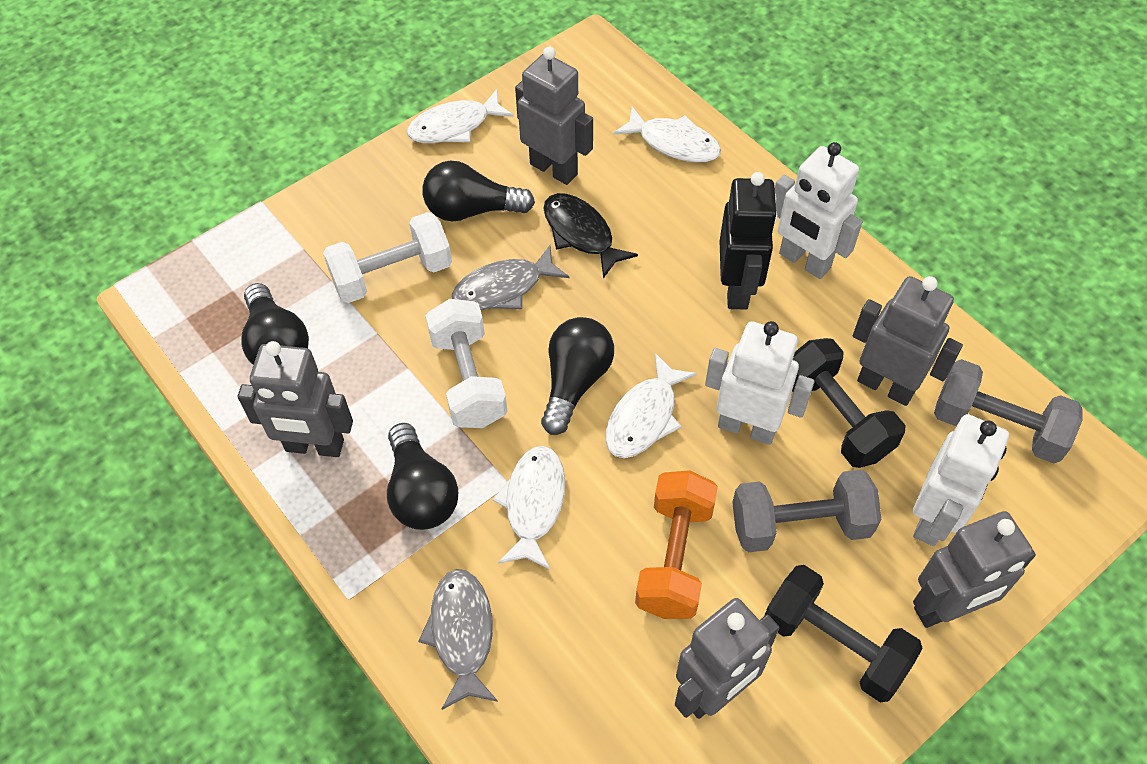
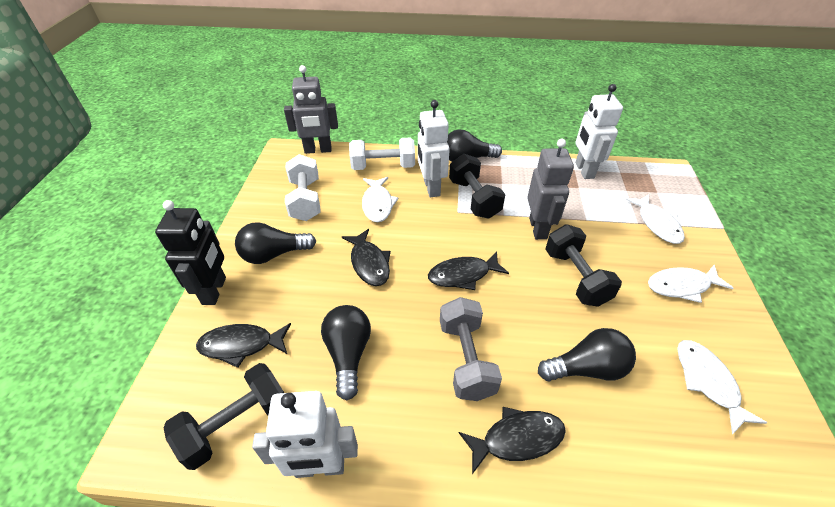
black dumbbell: [764,565,923,702] [792,338,906,468] = 2 -> [164,363,284,470] [449,154,505,219] [545,225,622,307] = 3
black fish: [543,193,638,279] = 1 -> [196,323,291,368] [342,229,391,286] [428,251,509,290] [459,407,566,474] = 4
grey dumbbell: [732,470,882,552] [934,359,1083,463] = 2 -> [440,297,502,401] = 1
grey fish: [418,569,498,710] [452,245,569,310] = 2 -> none = 0
grey robot: [238,341,353,457] [515,47,593,185] [675,598,779,719] [853,276,963,406] [913,511,1036,628] = 5 -> [284,65,338,154] [527,139,574,240] = 2
orange dumbbell: [635,470,718,619] = 1 -> none = 0

